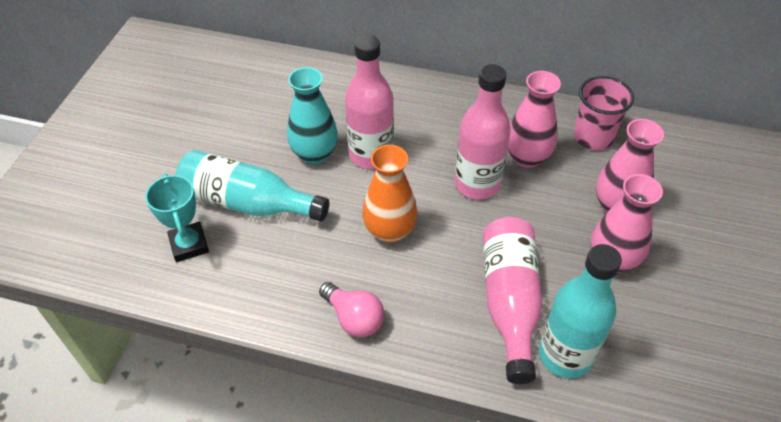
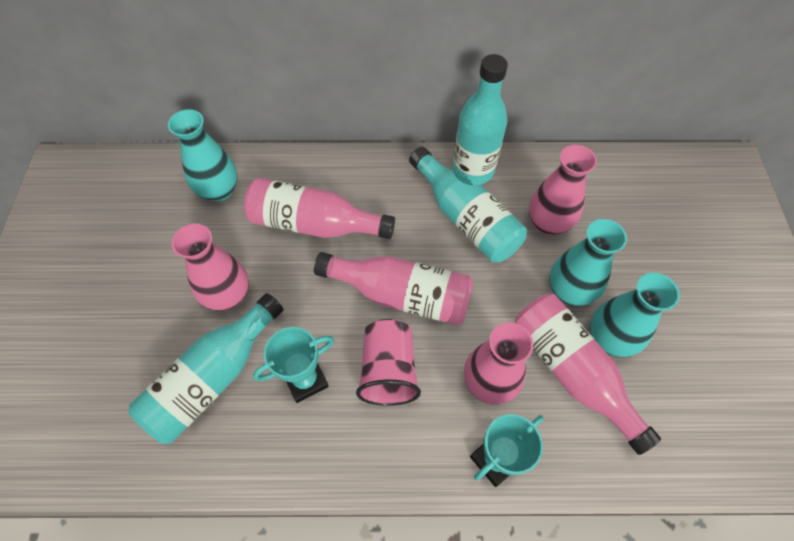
orange vase: [362,145,418,243] = 1 -> none = 0
pink light bulb: [319,282,384,338] = 1 -> none = 0
turquoise bottle: [176,150,329,221] [539,244,622,378] = 2 -> [129,293,284,444] [409,147,527,262] [452,54,508,185] = 3
turquoise trophy: [145,174,209,262] = 1 -> [253,327,334,403] [470,414,544,487] = 2
turquoise vase: [287,67,338,164] = 1 -> [168,109,238,202] [549,219,627,306] [590,273,680,357] = 3

